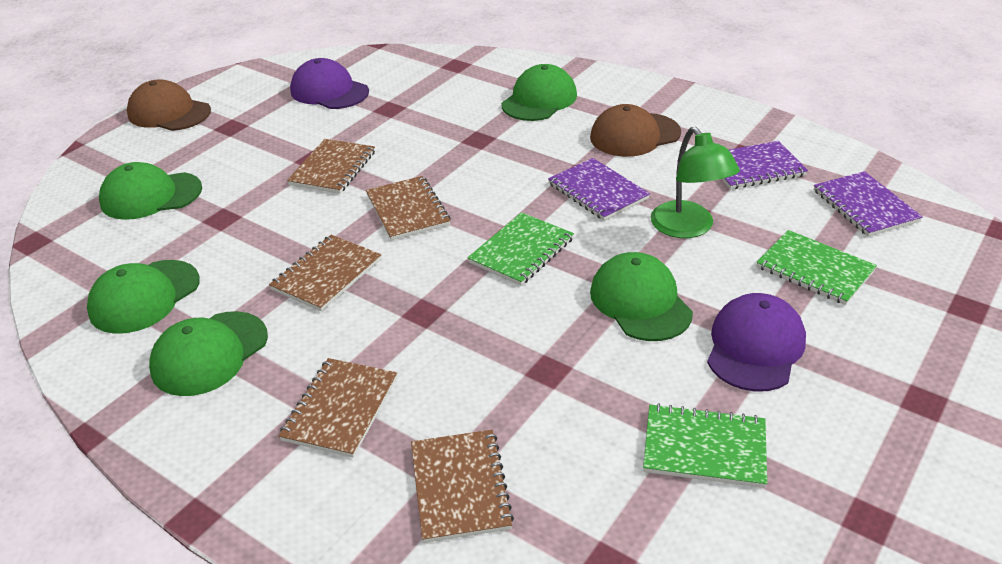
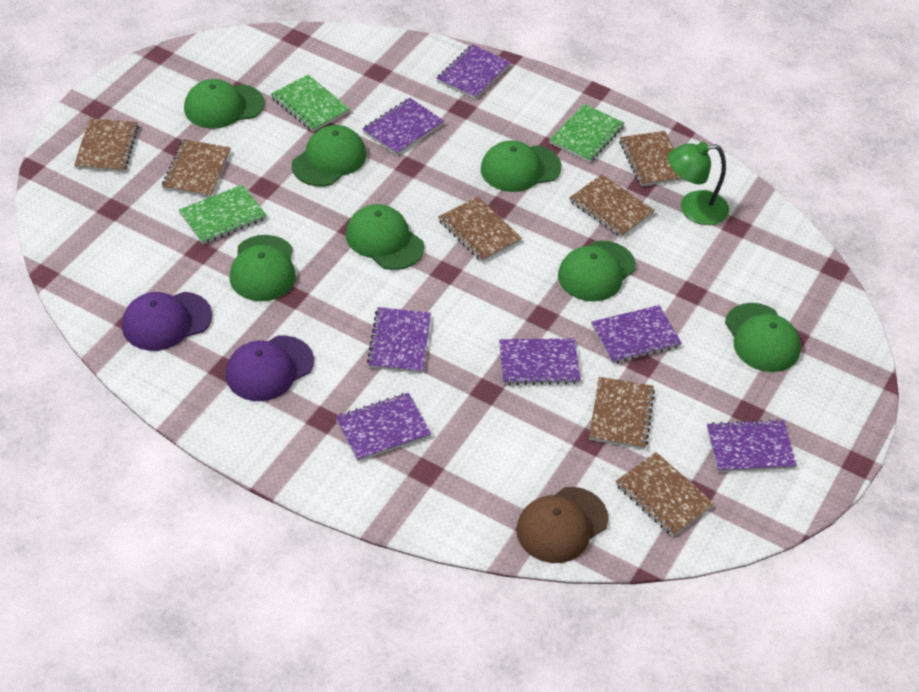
brown cap: [127,79,211,131] [590,104,681,157] = 2 -> [516,487,609,563] = 1
brown notebook: [269,235,382,311] [279,358,397,458] [287,139,375,194] [366,176,451,241] [411,430,514,543] = 5 -> [74,118,139,172] [162,139,231,197] [438,197,522,262] [569,174,655,237] [589,377,655,449] [615,452,714,536] [619,131,685,186] = 7
green cap: [87,260,200,334] [99,162,202,220] [149,311,268,396] [501,64,577,121] [590,252,693,341] = 5 -> [184,79,264,129] [230,235,296,301] [291,125,366,186] [346,204,424,270] [481,140,562,192] [558,241,636,302] [725,303,801,372] = 7
purple notebook: [548,158,650,221] [722,141,808,190] [814,171,923,237] = 3 -> [336,393,431,461] [363,98,444,156] [367,307,431,373] [436,44,511,99] [499,338,581,385] [591,305,682,364] [707,419,797,472] = 7

